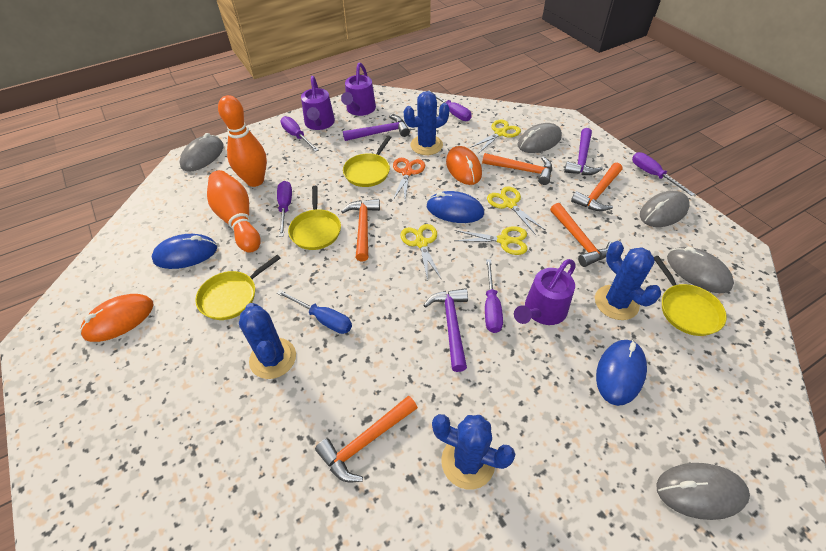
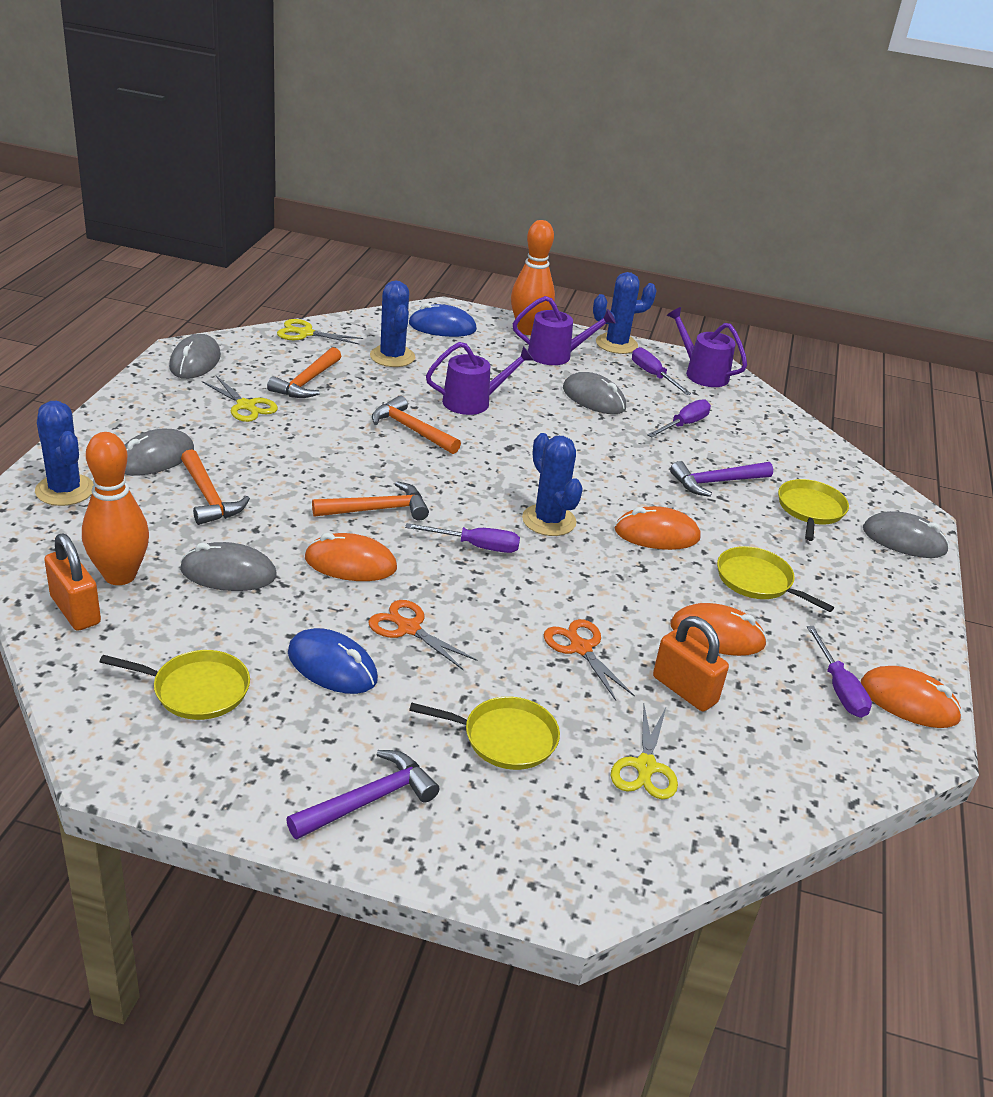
blue mouse: [152,234,217,269] [427,191,484,223] [596,340,647,406] = 3 -> [288,628,378,694] [409,303,477,337] = 2
blue screwdriver: [277,290,352,334] = 1 -> none = 0
orange hammer: [315,395,418,482] [341,199,380,261] [482,153,552,185] [550,203,612,267] [571,163,623,211] = 5 -> [181,449,250,525] [267,347,341,398] [312,481,429,520] [372,396,461,454] = 4
orange mouse: [80,294,154,342] [446,146,482,185] = 2 -> [305,533,397,581] [614,506,700,550] [670,603,767,656] [861,666,962,728] = 4
orange padlock: none = 0 -> [44,534,101,631] [653,616,729,711] = 2
orange scissors: [393,158,425,200] = 1 -> [368,600,478,671] [544,619,635,701] = 2
purple hammer: [343,115,410,141] [423,288,468,372] [564,128,603,175] = 3 -> [286,750,439,839] [670,461,773,497] = 2
purple screwdriver: [277,181,292,237] [280,116,319,152] [429,91,472,121] [485,259,503,333] [632,152,695,196] = 5 -> [405,523,520,553] [632,347,691,395] [647,399,711,437] [807,626,872,718] = 4
yellow scissors: [400,224,442,281] [454,226,527,255] [470,119,521,154] [487,187,545,234] = 4 -> [202,376,278,422] [277,319,363,345] [611,705,678,799] = 3

